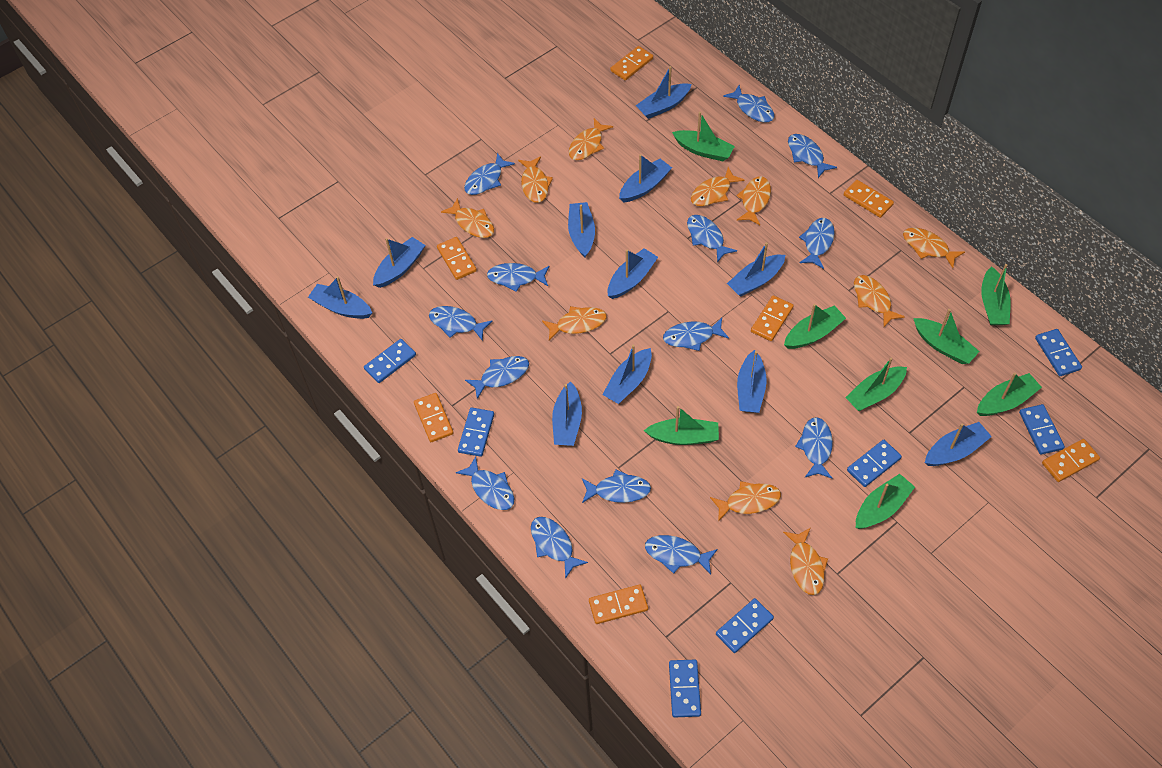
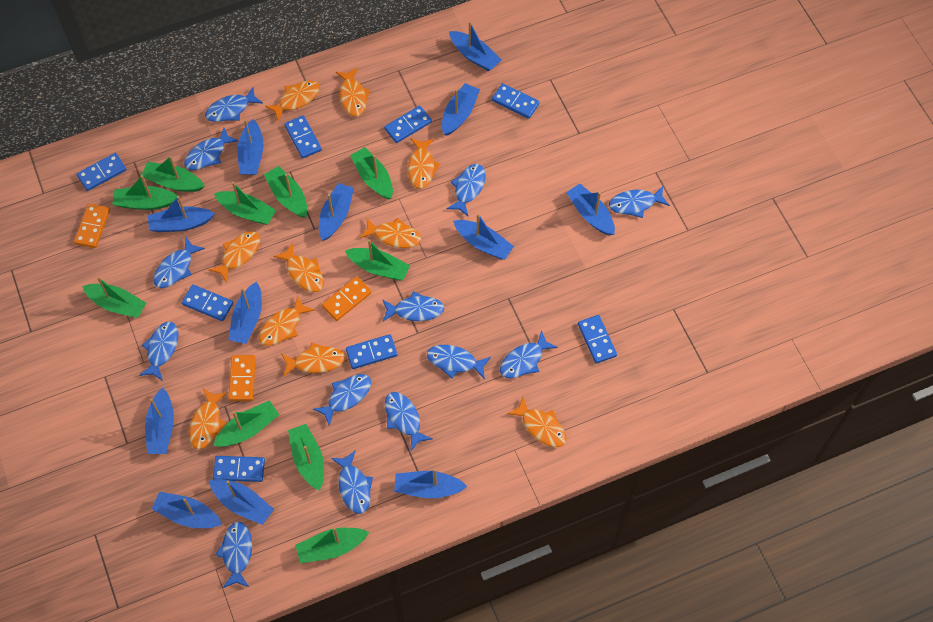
blue boat: [308,276,372,319] [373,237,425,288] [552,381,582,446] [568,202,595,258] [602,345,652,404] [608,248,658,299] [619,154,672,203] [635,66,692,119] [727,242,785,297] [737,350,767,413] [925,422,992,466] = 11 -> [145,387,174,454] [148,196,215,232] [151,492,222,528] [209,479,274,525] [229,282,262,344] [237,119,263,175] [319,183,354,240] [394,469,468,498] [442,83,480,136] [449,21,502,71] [453,213,514,260] [566,183,615,235] = 12
blue domino: [364,339,416,383] [458,408,494,457] [669,660,701,717] [716,598,774,653] [847,440,902,487] [1019,404,1065,455] [1035,329,1082,376] = 7 -> [77,153,126,191] [182,284,233,321] [213,456,265,482] [284,116,322,158] [346,334,397,369] [384,106,432,143] [492,83,539,119] [578,315,617,363] = 8
blue fish: [429,306,493,341] [456,456,515,510] [464,153,515,195] [465,356,529,399] [487,263,550,292] [531,517,588,579] [582,470,651,503] [645,535,718,574] [663,318,729,351] [687,215,737,263] [723,85,774,122] [788,134,837,178] [795,417,833,479] [799,218,835,269] = 14 -> [139,322,178,381] [153,237,205,288] [184,128,239,170] [205,87,263,122] [216,522,252,588] [313,374,371,426] [331,450,373,514] [382,291,444,321] [385,392,432,452] [427,345,491,379] [446,164,486,216] [500,330,558,378] [609,186,670,218] = 13
green boat: [644,406,719,445] [672,112,735,161] [784,304,846,349] [845,358,907,411] [856,474,915,529] [913,309,980,364] [977,373,1042,416] [981,264,1011,325] = 8 -> [82,277,146,318] [112,175,178,210] [141,156,205,192] [213,400,279,447] [214,182,276,225] [264,166,308,218] [288,424,324,491] [295,527,369,563] [345,239,410,280] [350,147,393,200] = 10
orange domino: [414,393,453,442] [437,237,477,280] [589,585,648,624] [610,46,653,80] [751,296,794,341] [844,180,894,218] [1042,439,1100,482] = 7 -> [74,204,110,248] [228,355,256,401] [322,277,371,321] = 3

